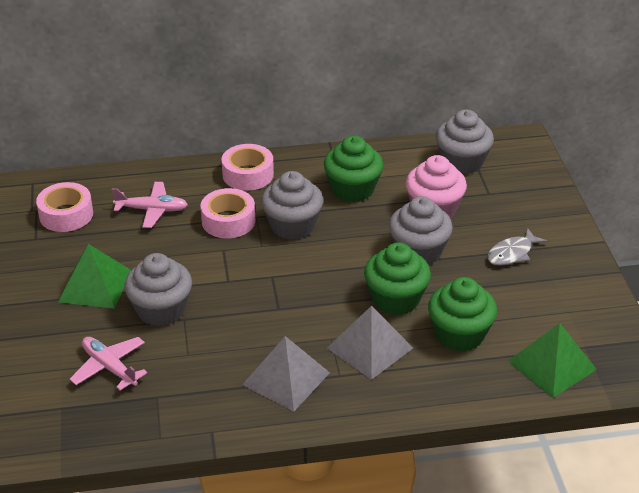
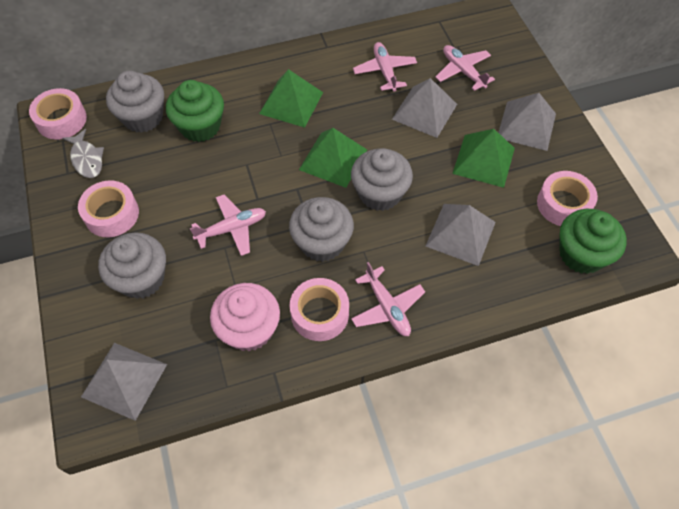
green cupcake: [324,136,383,202] [364,242,431,315] [428,277,497,352] = 3 -> [166,80,224,142] [559,209,627,274] = 2
green pyramid: [58,244,131,309] [508,323,597,398] = 2 -> [259,69,323,128] [299,128,367,188] [452,129,515,188] = 3
grey pyramid: [242,336,330,411] [327,306,413,380] = 2 -> [81,343,167,421] [392,78,457,138] [426,204,496,266] [498,93,556,151] = 4
pink plane: [70,337,147,390] [112,182,188,228] = 2 -> [190,194,266,256] [351,262,425,336] [353,42,417,92] [435,45,495,91] = 4
pink tape: [36,182,93,232] [200,188,255,238] [222,144,274,191] = 3 -> [29,88,87,140] [78,180,139,237] [290,278,349,341] [537,171,598,226] = 4

